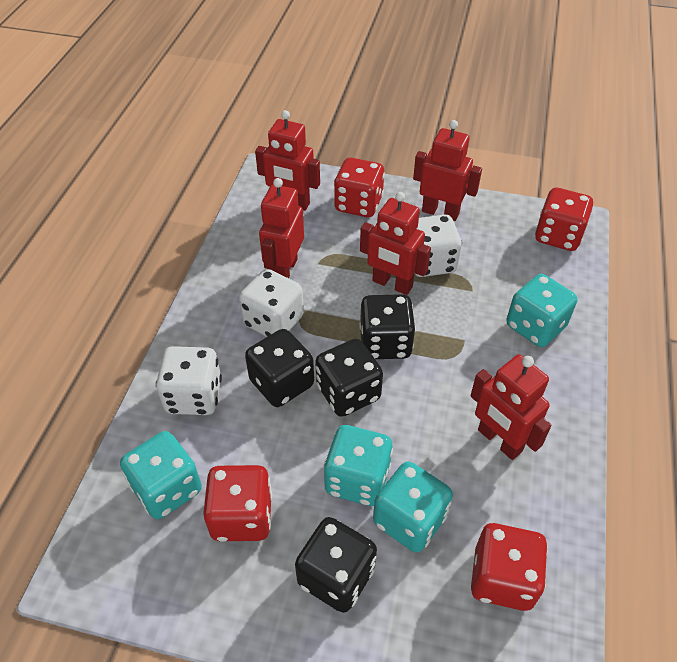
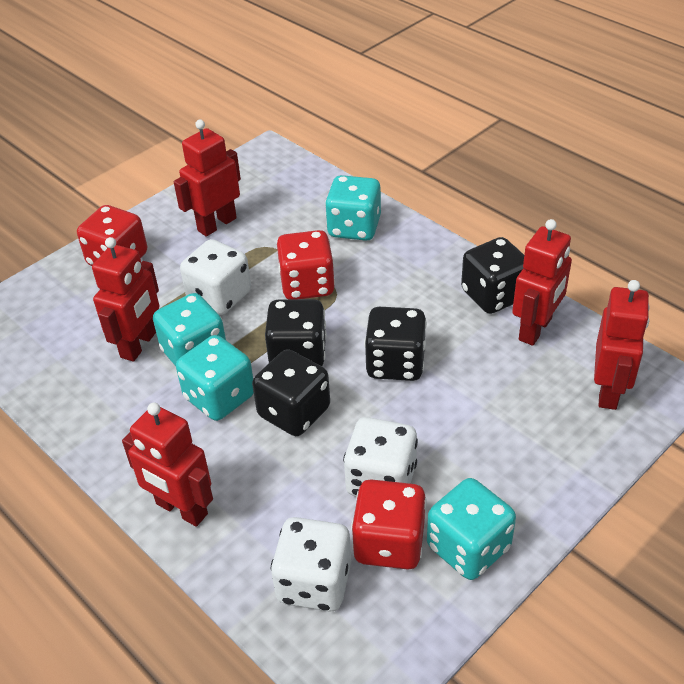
red dice: [203,465,272,542] [334,158,385,217] [471,523,548,611] [535,188,594,251] = 4 -> [77,205,147,266] [277,230,335,299] [351,479,426,570] = 3

